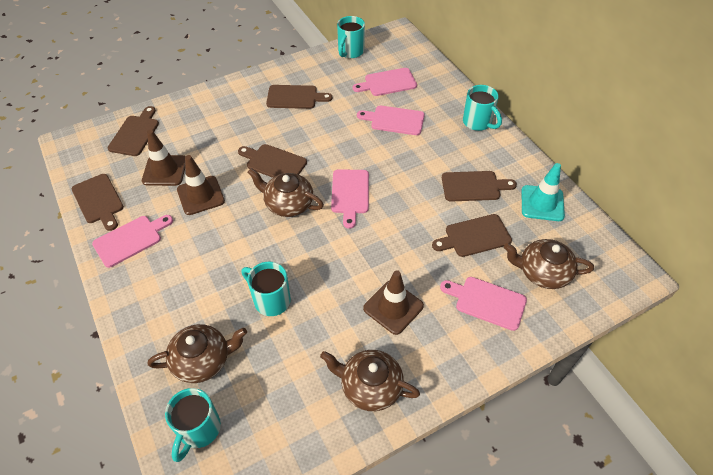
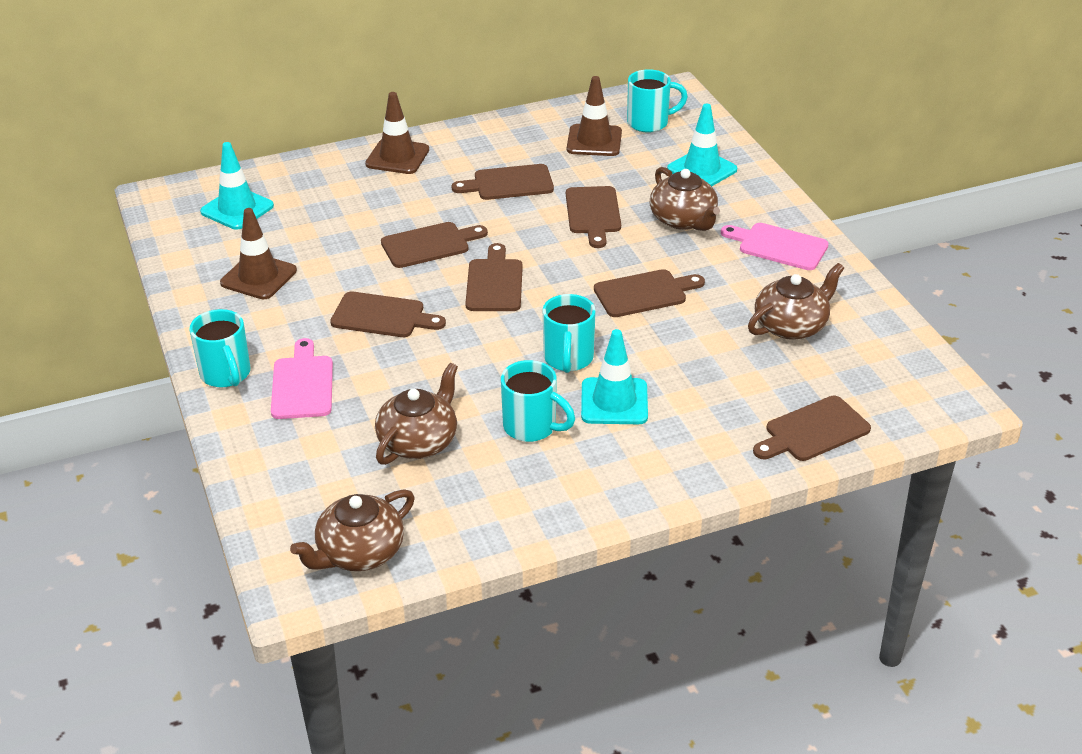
brown cutting board: [72,174,124,231] [107,106,159,156] [238,144,307,178] [266,85,332,109] [432,214,512,257] [442,171,517,202] = 6 -> [330,292,446,337] [381,222,488,268] [452,164,554,200] [465,243,523,311] [566,186,621,248] [594,269,705,317] [753,396,871,461] = 7
pink cutting board: [92,215,173,268] [331,169,369,229] [353,68,417,96] [357,106,425,135] [440,277,527,331] = 5 -> [271,338,333,419] [721,223,829,270] = 2
turquoise traffic cone: [522,163,565,221] = 1 -> [200,142,274,230] [581,329,648,424] [667,103,737,186] = 3

